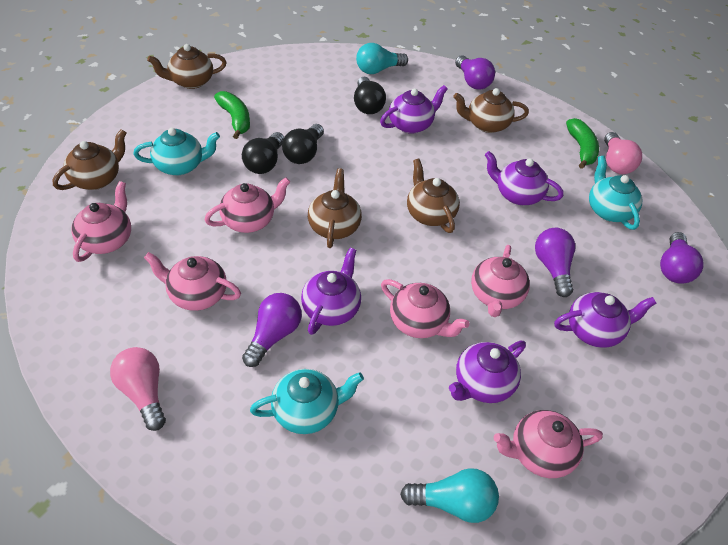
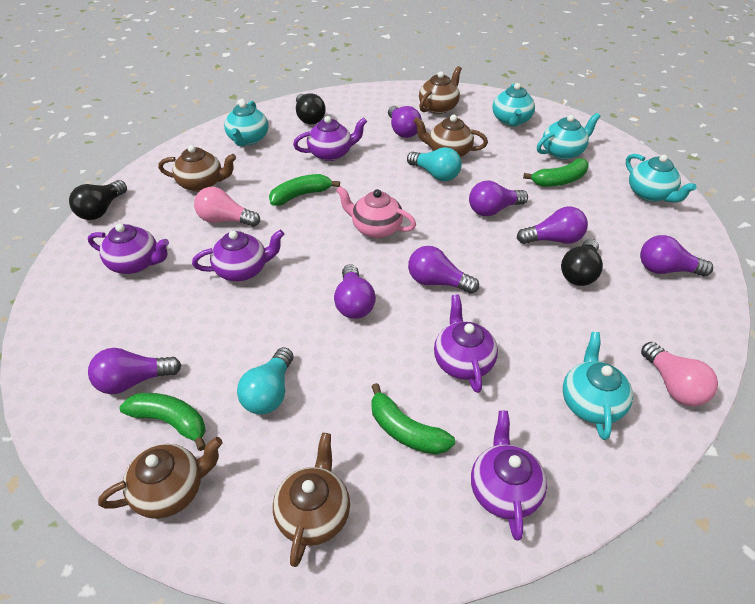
green banana: [214,91,250,139] [566,118,599,169] = 2 -> [119,393,206,451] [269,174,340,206] [371,383,455,455] [523,158,589,187] = 4
pink teapot: [71,181,131,262] [144,252,241,311] [205,177,290,233] [381,279,470,338] [471,245,530,317] [494,410,603,478] = 6 -> [336,186,416,238] = 1
purple light bulb: [242,293,302,367] [455,55,495,90] [535,228,575,297] [660,232,704,284] = 4 -> [88,348,181,394] [334,264,376,319] [388,106,422,138] [408,246,479,294] [469,181,528,216] [517,206,588,244] [640,235,713,277] = 7
turquoise teapot: [133,128,220,175] [250,369,364,434] [589,155,642,230] = 3 -> [224,101,268,146] [492,83,535,127] [537,113,601,160] [563,332,633,440] [626,154,697,203] = 5

